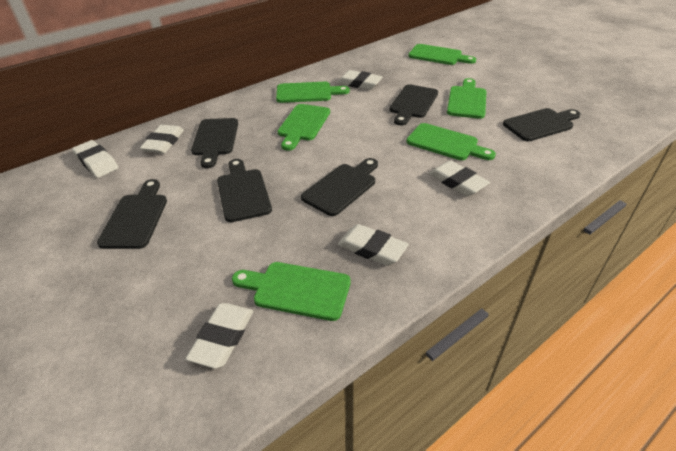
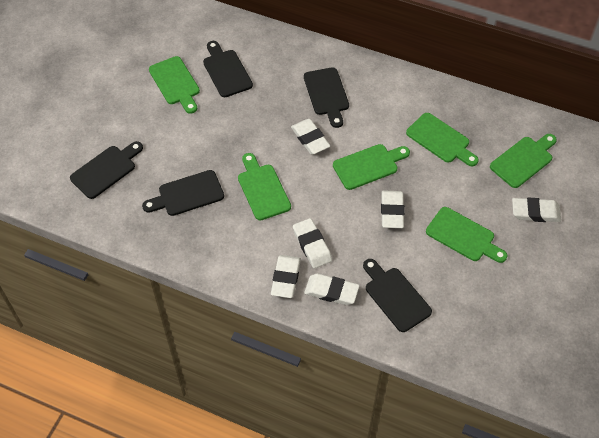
black cutting board: [97,179,167,249] [191,118,238,168] [217,159,272,222] [301,158,378,216] [390,84,438,126] [503,108,581,141] = 6 -> [70,141,143,199] [142,170,224,216] [203,41,253,97] [304,67,349,128] [363,259,432,332] = 5

